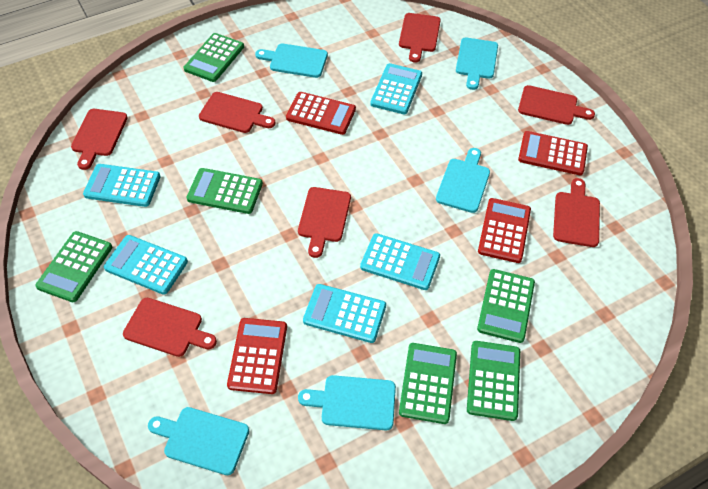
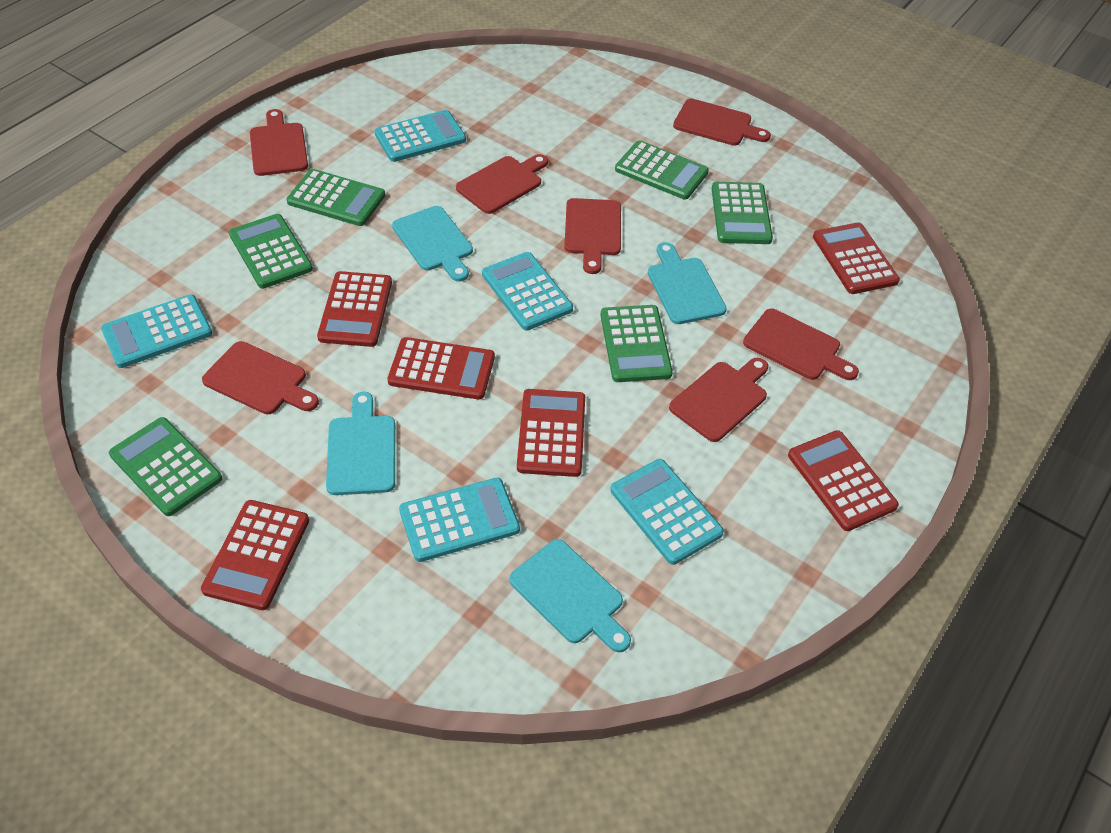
red calculator: [227,318,287,394] [286,92,356,135] [478,198,531,263] [518,131,588,175] = 4 -> [201,500,309,610] [317,271,392,347] [388,337,495,400] [517,389,585,477] [788,430,899,531] [813,223,900,294] = 6
turquoise cutting board: [148,407,249,475] [255,44,328,78] [298,375,396,430] [436,148,490,213] [456,37,498,90] = 5 -> [326,392,395,495] [392,206,473,282] [509,539,631,652] [648,242,727,324] = 4

